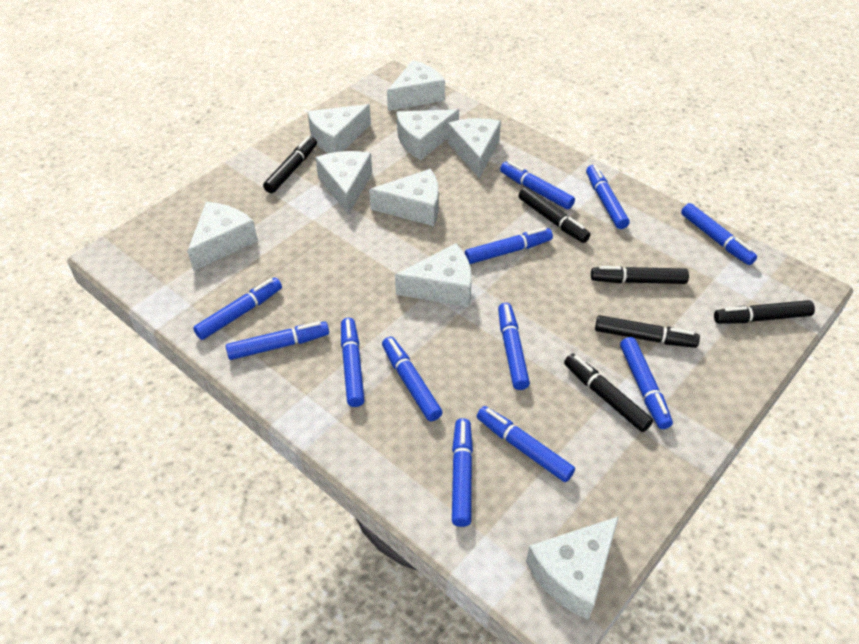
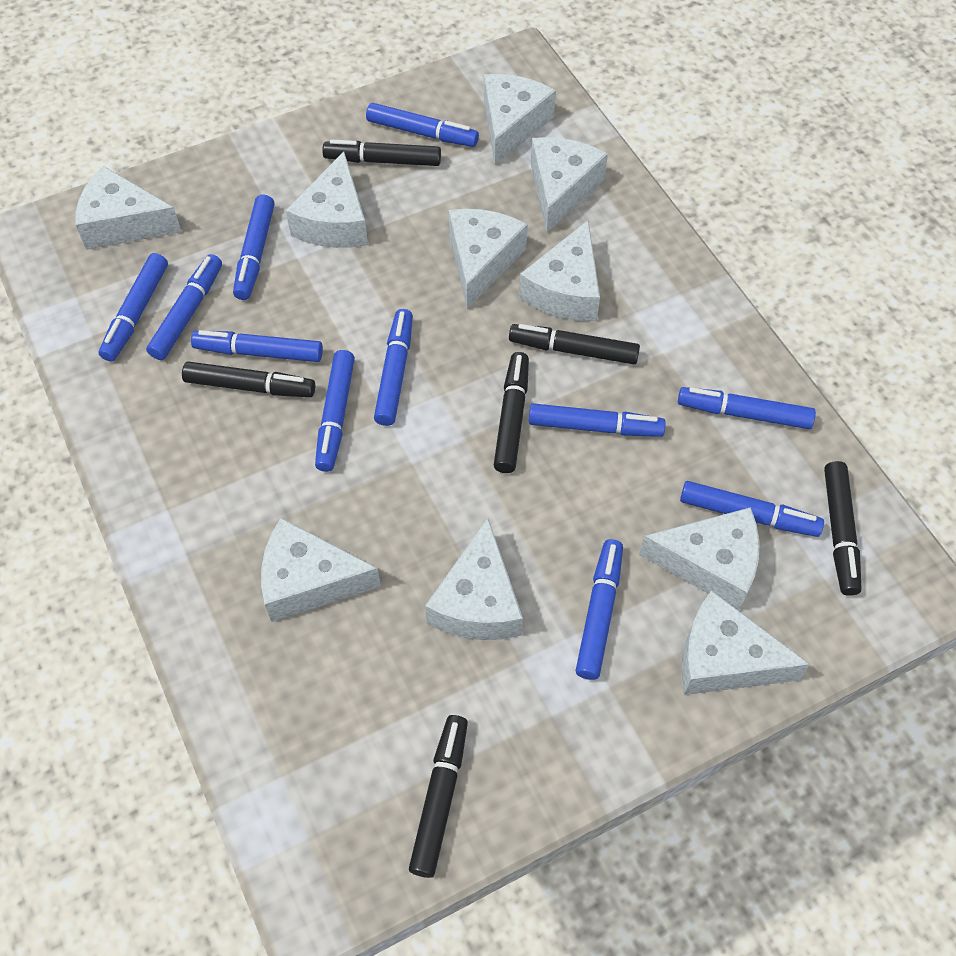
blue marker: [193,278,282,340] [226,321,329,360] [341,318,365,407] [382,337,442,421] [452,418,473,527] [465,227,553,264] [477,406,575,482] [498,303,530,390] [500,161,575,209] [586,165,629,229] [620,337,673,429] [681,203,757,265] = 12 -> [99,253,168,362] [146,254,222,360] [191,330,323,362] [233,195,274,300] [315,350,355,472] [366,103,479,147] [374,309,413,426] [529,403,666,437] [575,539,623,680] [678,387,816,429] [680,481,824,537] = 11
white cheese: [187,202,258,271] [307,104,371,153] [315,151,372,215] [369,169,439,226] [387,60,445,111] [395,243,472,307] [396,109,459,160] [448,118,501,178] [526,516,619,620] = 9 -> [75,166,181,250] [261,518,381,622] [286,152,368,248] [425,518,523,640] [449,209,528,309] [484,74,556,165] [519,220,600,321] [531,137,608,232] [639,507,759,611] [681,590,810,695] = 10

